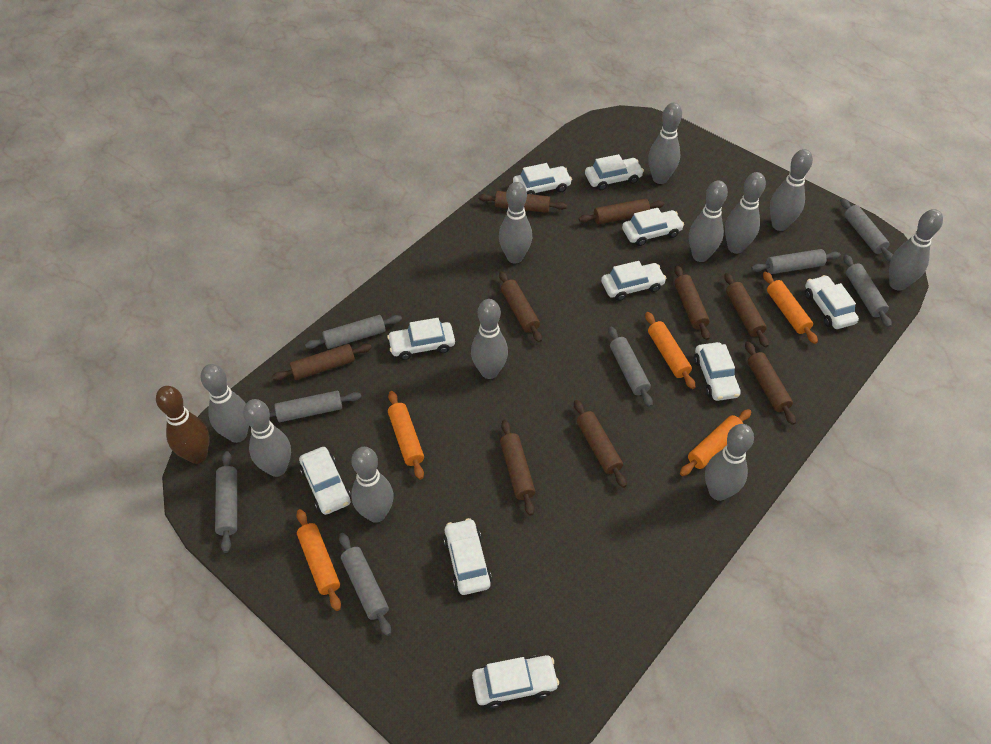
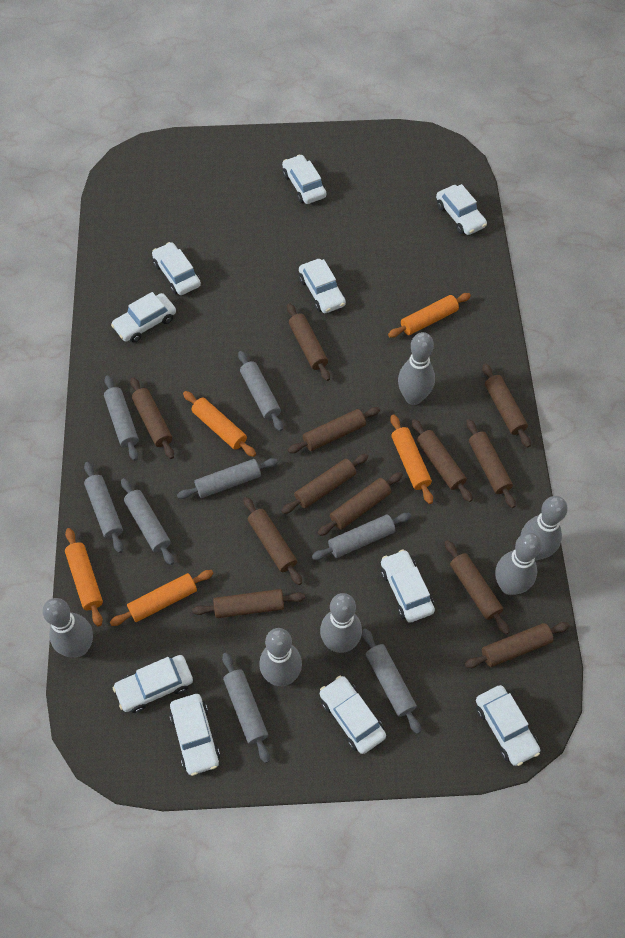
brown bowling pin: [156,386,210,464] = 1 -> none = 0
brown rolling pin: [272,344,372,381] [478,191,567,213] [499,271,542,342] [500,420,535,516] [574,400,627,488] [579,199,664,224] [674,265,710,340] [724,273,769,347] [745,342,796,425] = 9 -> [130,377,174,459] [192,589,305,618] [243,497,302,585] [281,454,368,514] [287,304,330,381] [288,407,380,453] [318,472,403,536] [412,419,473,502] [445,540,510,634] [465,622,570,668] [466,419,516,508] [482,363,531,448] = 12
grey bowling pin: [201,364,249,443] [243,399,291,477] [351,447,394,523] [471,299,508,379] [499,182,532,264] [648,103,682,184] [689,180,728,262] [705,424,754,501] [725,172,766,254] [770,149,813,231] [889,209,943,291] = 11 -> [42,598,93,657] [259,628,302,686] [320,593,362,653] [398,332,435,405] [495,533,542,595] [521,496,568,561] = 6

